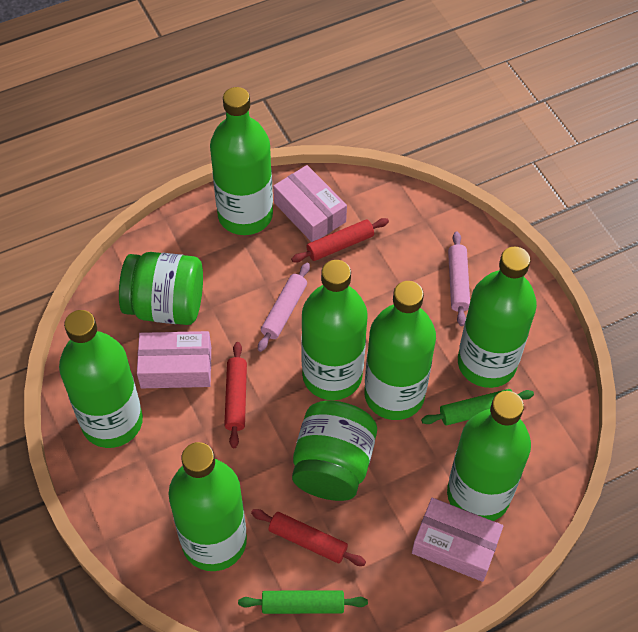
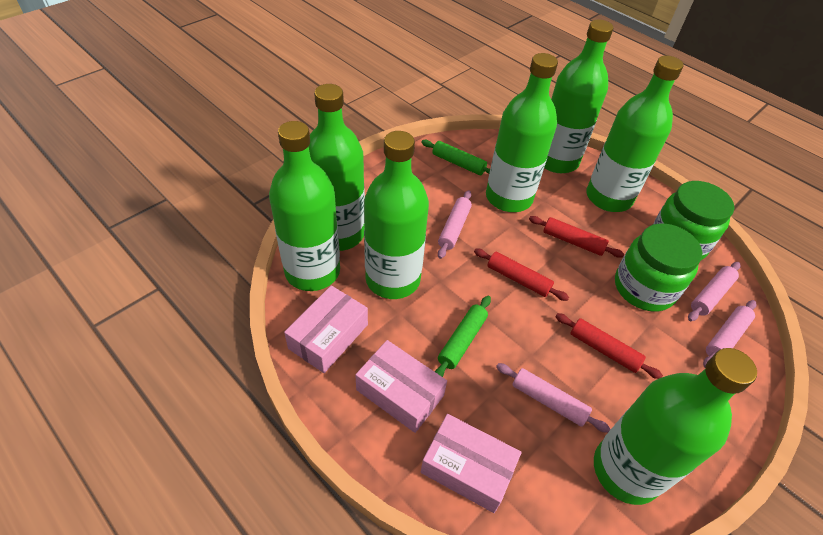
pink rolling pin: [258,263,310,352] [448,232,470,326] = 2 -> [438,190,472,259] [496,363,610,433] [688,262,741,321] [703,300,756,368] = 4

